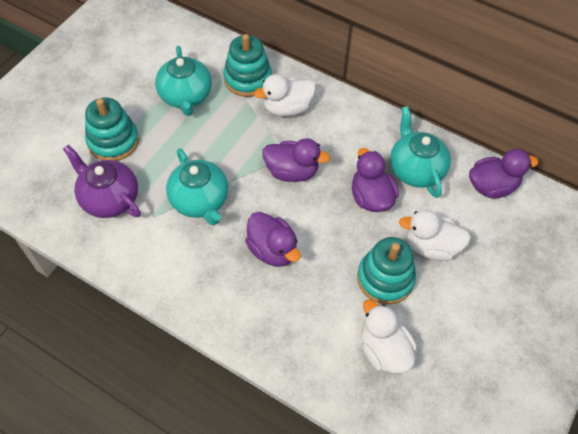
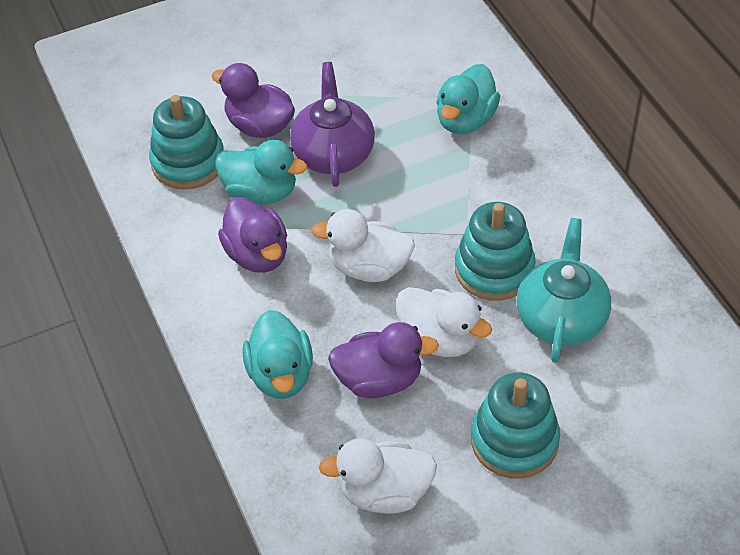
purple duck: [245,212,300,267] [262,138,330,182] [352,148,399,212] [469,149,538,198] = 4 -> [212,63,295,138] [218,197,287,273] [328,322,439,398] = 3
turquoise duck: none = 0 -> [215,140,307,205] [242,310,313,399] [436,64,500,134] = 3
turquoise teapot: [155,46,212,116] [166,148,229,225] [390,106,451,198] = 3 -> [517,218,611,363] = 1

